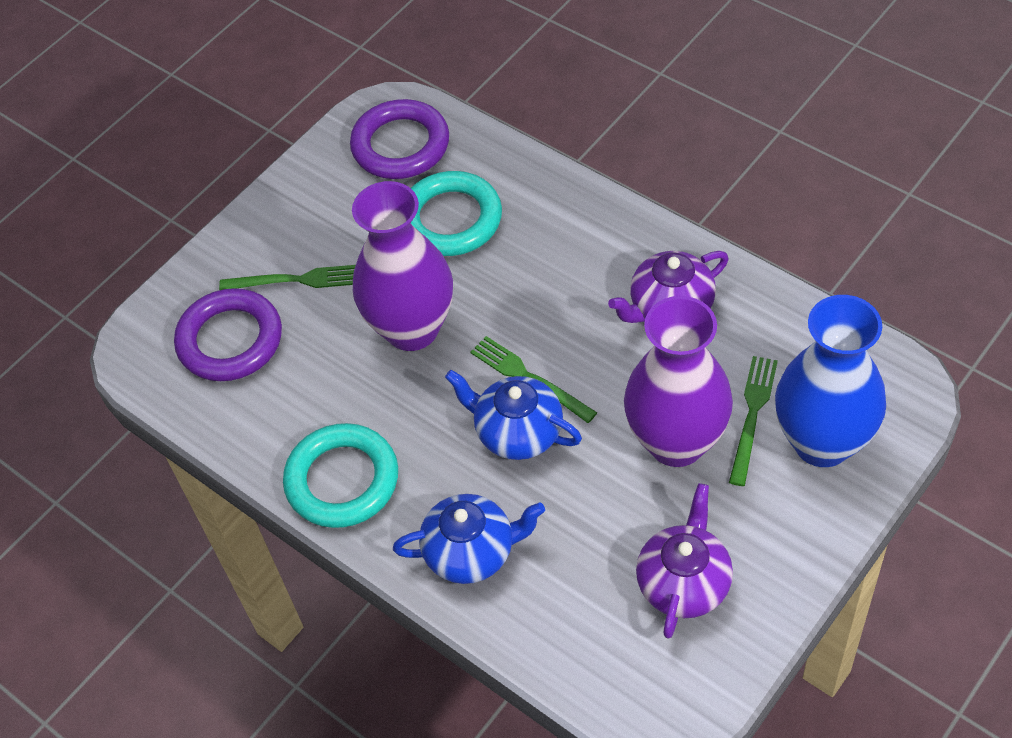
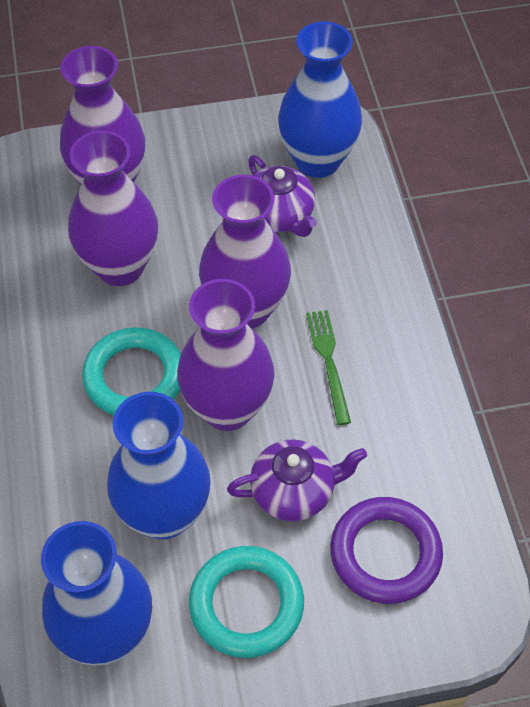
blue teapot: [393,494,545,584] [445,370,582,460] = 2 -> none = 0
blue vase: [775,295,886,467] = 1 -> [41,521,152,666] [107,392,211,539] [278,21,362,178] = 3
green fork: [219,265,356,290] [470,336,597,423] [729,356,778,486] = 3 -> [306,310,351,425] = 1
purple ring: [174,288,282,381] [350,99,449,179] = 2 -> [330,497,443,604] = 1
purple vase: [352,181,453,351] [624,296,733,467] = 2 -> [60,46,145,184] [68,131,158,286] [177,279,275,431] [199,175,291,329] = 4

